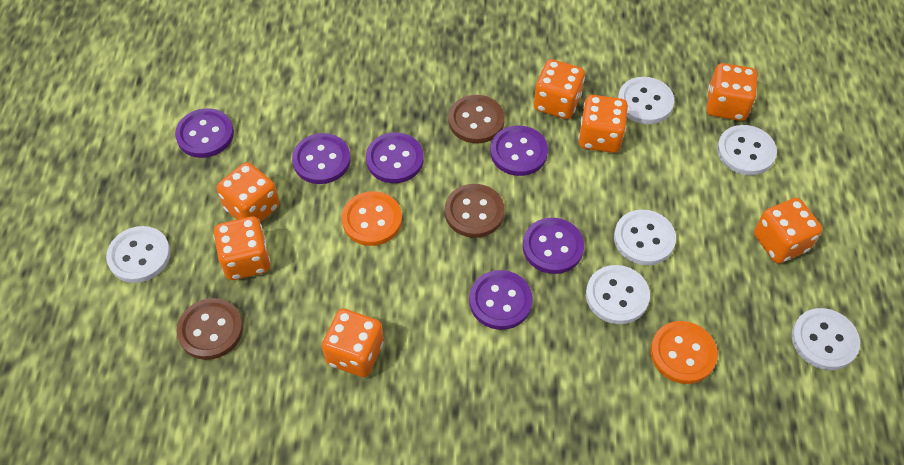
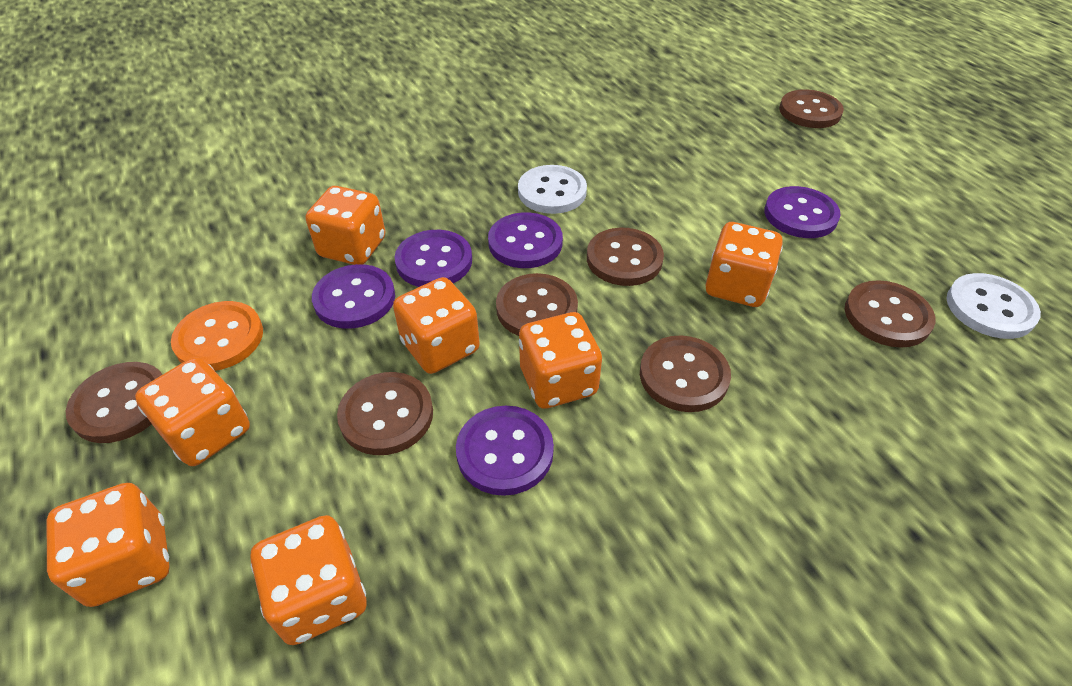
brown button: [177,298,243,360] [445,184,505,238] [448,95,505,143] = 3 -> [66,362,162,443] [337,372,433,455] [496,273,578,336] [587,228,664,286] [640,335,731,412] [779,89,844,128] [845,280,936,348] = 7
orange button: [342,191,402,246] [651,321,718,384] = 2 -> [171,301,263,371] = 1
purple button: [175,108,234,158] [292,133,351,184] [366,132,424,183] [469,270,533,330] [490,125,548,176] [523,218,584,274] = 6 -> [312,264,395,329] [394,230,472,287] [456,406,554,496] [488,212,563,268] [764,186,841,238] = 5
white button: [106,226,171,283] [586,265,650,324] [614,210,676,265] [618,77,674,124] [717,125,777,175] [792,308,860,370] = 6 -> [518,165,587,214] [946,273,1041,339] = 2

